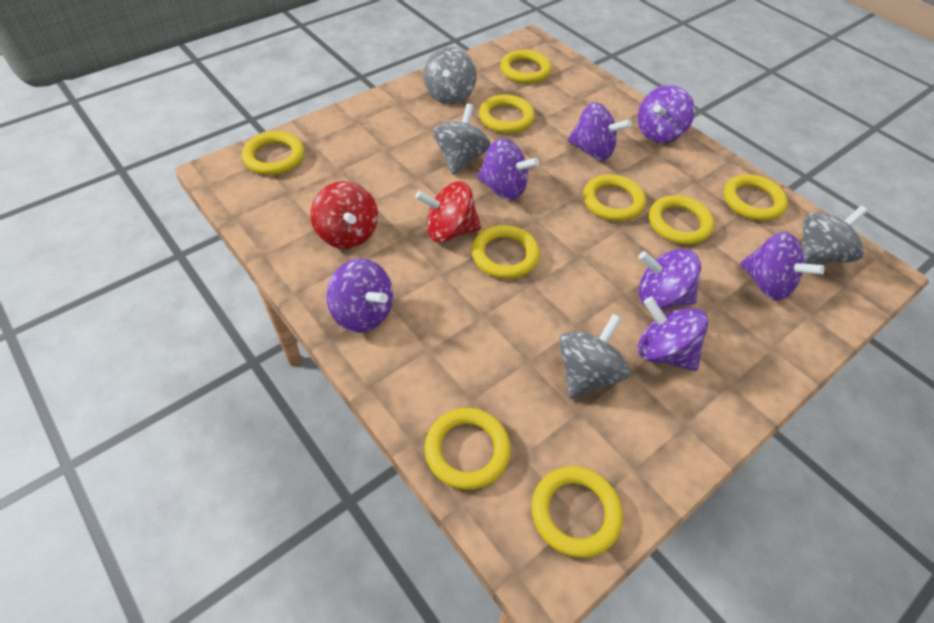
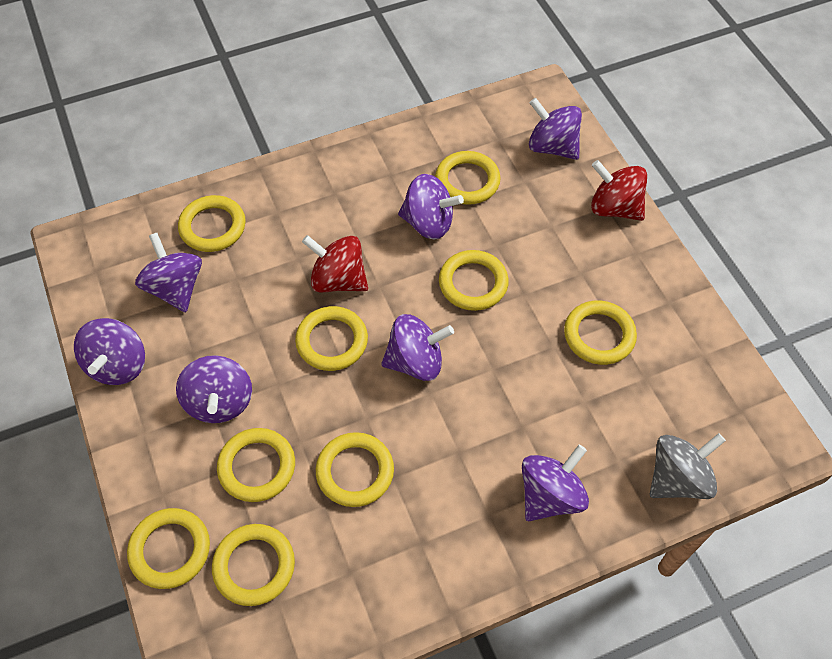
grey spinning top: [424,47,477,104] [433,103,491,175] [559,314,630,399] [802,206,868,265] = 4 -> [650,433,726,499] = 1

